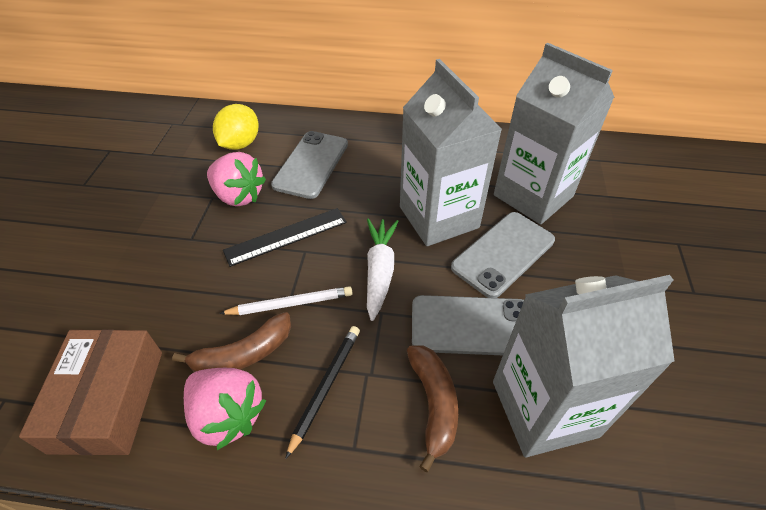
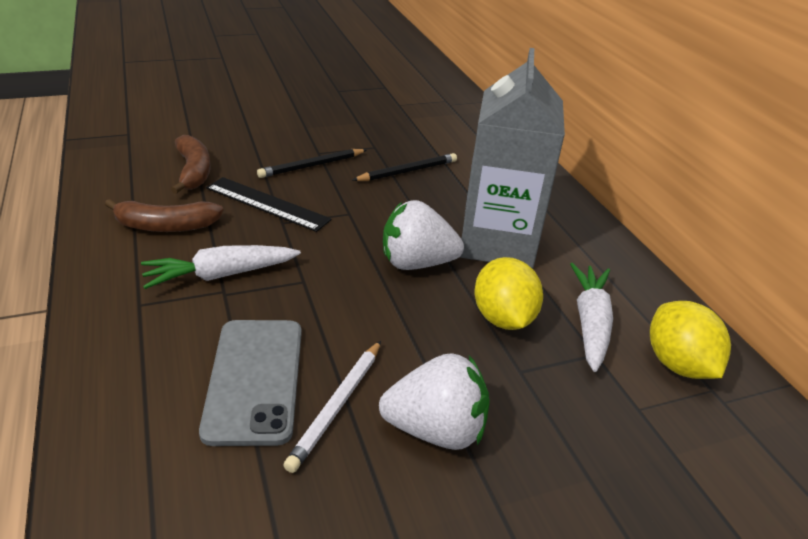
black pencil: [285,326,360,459] = 1 -> [257,149,366,178] [352,153,457,181] = 2
brown box: [19,329,162,455] = 1 -> none = 0
grey carton: [400,59,502,246] [493,275,675,457] [494,43,614,225] = 3 -> [460,48,565,268] = 1
grey phone: [271,131,348,199] [412,295,524,355] [451,212,555,298] = 3 -> [199,320,302,446] = 1
pink strawberry: [184,368,266,450] [207,152,266,207] = 2 -> none = 0
white carrot: [367,219,399,321] = 1 -> [141,245,301,289] [570,263,613,372] = 2
white strawberry: none = 0 -> [379,353,490,450] [383,200,464,270] = 2
yellow lemon: [213,104,259,150] = 1 -> [474,257,543,330] [650,301,731,379] = 2

